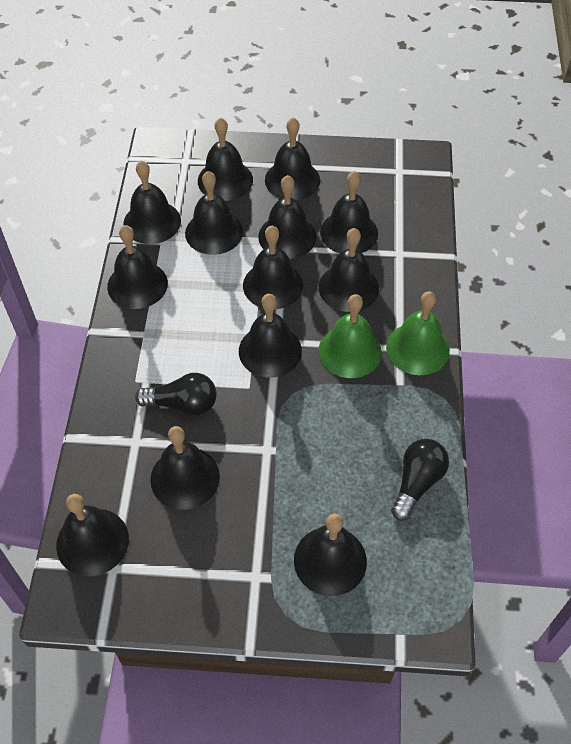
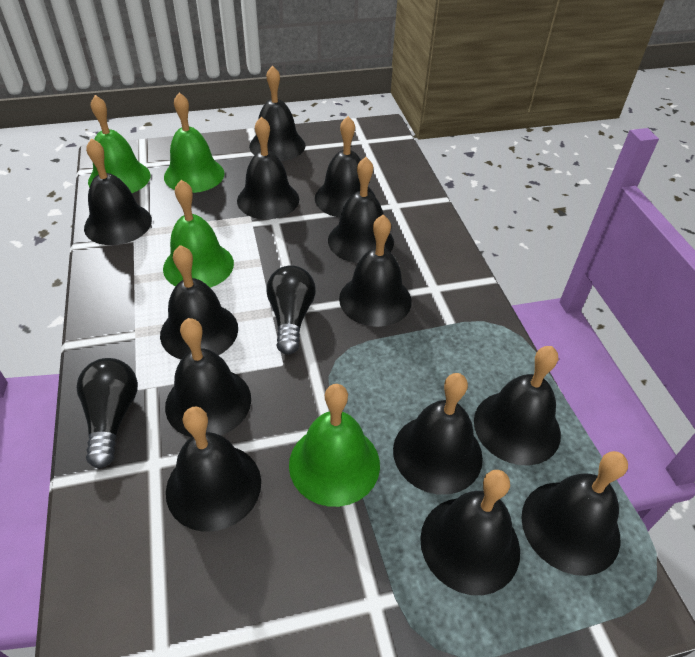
green bell: [318,294,382,378] [386,291,450,375] = 2 -> [88,95,151,193] [163,180,234,288] [164,93,225,193] [289,384,380,507] = 4

